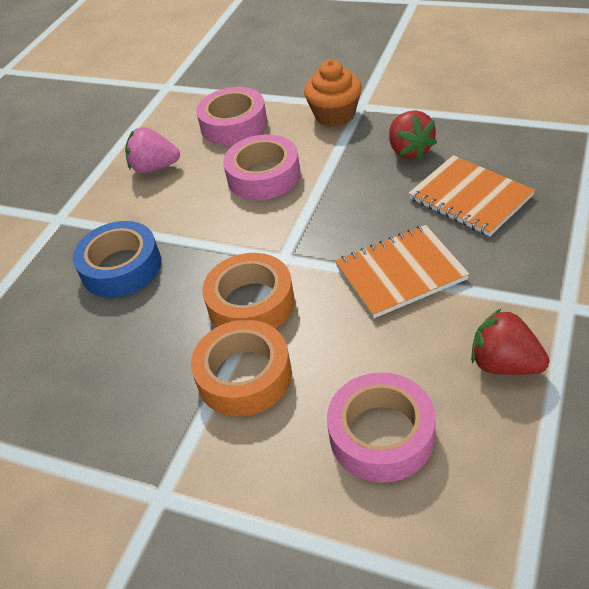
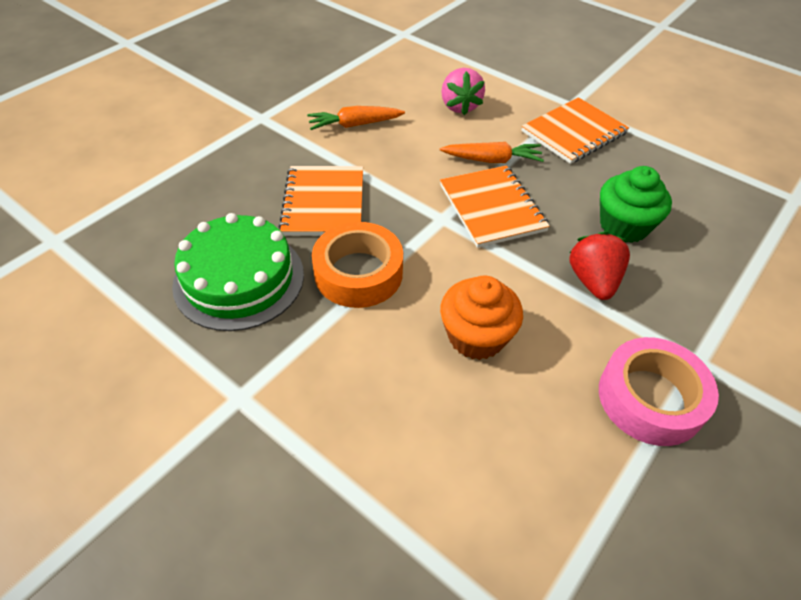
blue tape: [73,221,161,298] = 1 -> none = 0
green cake: none = 0 -> [172,213,304,331] = 1
green cupcake: none = 0 -> [600,166,672,243] = 1
orange carrot: none = 0 -> [307,106,405,130] [440,142,544,163] = 2
orange notebook: [335,225,470,318] [408,155,535,236] = 2 -> [278,166,363,236] [440,165,550,248] [521,97,629,164] = 3
orange tape: [191,320,292,416] [202,253,295,329] = 2 -> [312,222,403,308] = 1
pink tape: [196,87,267,145] [223,134,300,200] [327,372,436,483] = 3 -> [599,337,719,446] = 1
red strawberry: [389,110,437,160] [471,309,549,375] = 2 -> [569,231,630,300] = 1

